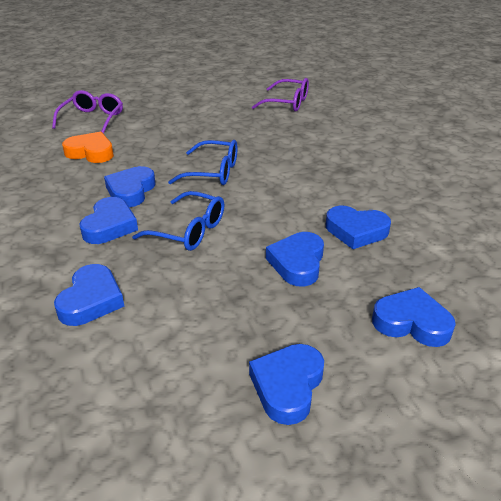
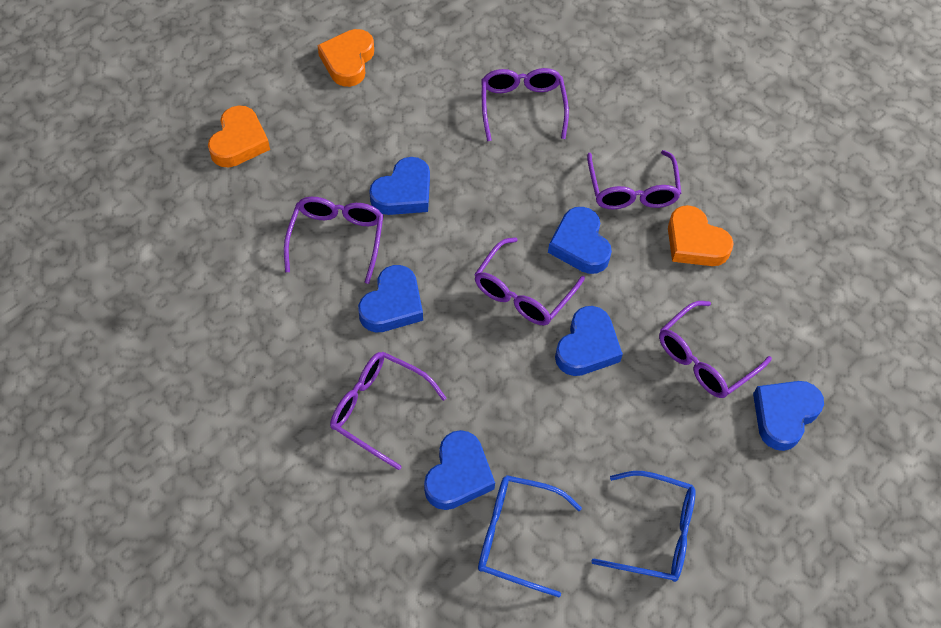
blue heart: [54,264,124,326] [79,197,138,244] [104,166,156,207] [249,344,324,425] [266,232,324,287] [326,206,391,249] [372,287,456,347] = 7 -> [358,265,423,332] [369,157,430,215] [424,430,495,510] [548,207,612,274] [555,306,623,376] [753,381,824,451] = 6
orange heart: [62,132,114,163] = 1 -> [208,105,270,167] [317,29,374,87] [668,205,734,266] = 3
purple glasses: [52,90,123,134] [252,78,309,112] = 2 -> [284,197,383,284] [330,352,447,470] [474,237,585,325] [482,68,569,141] [587,150,682,209] [659,301,772,398] = 6

